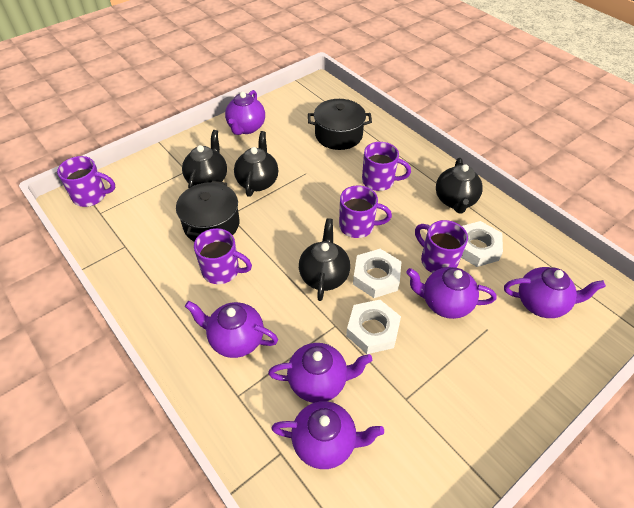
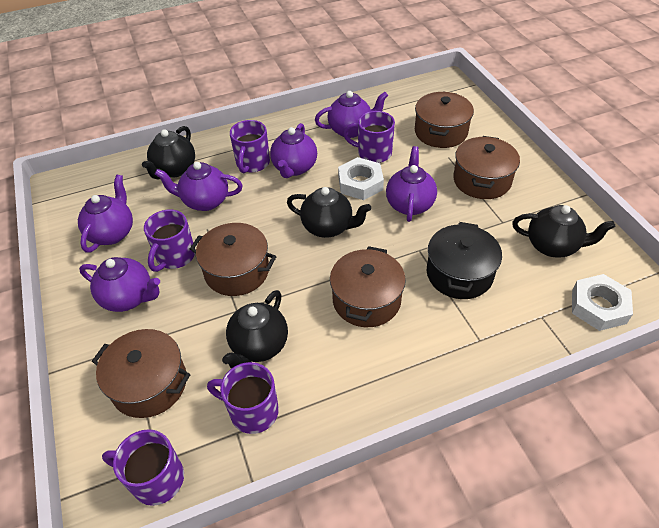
black pot: [176,181,239,242] [308,99,372,150] = 2 -> [427,222,502,299] = 1
brown pot: none = 0 -> [92,329,190,418] [190,223,277,296] [330,246,406,327] [415,91,474,148] [453,136,520,199] = 5
white nut: [346,300,401,354] [353,249,402,298] [461,221,503,267] = 3 -> [338,157,384,200] [572,274,633,331] = 2

